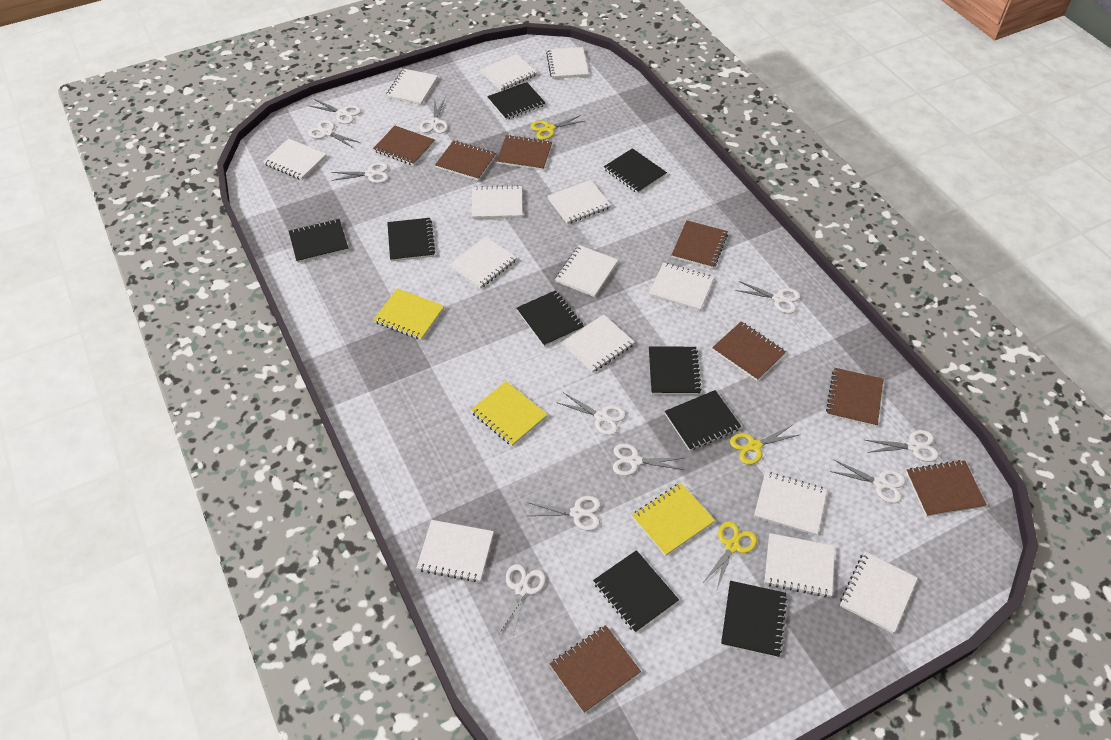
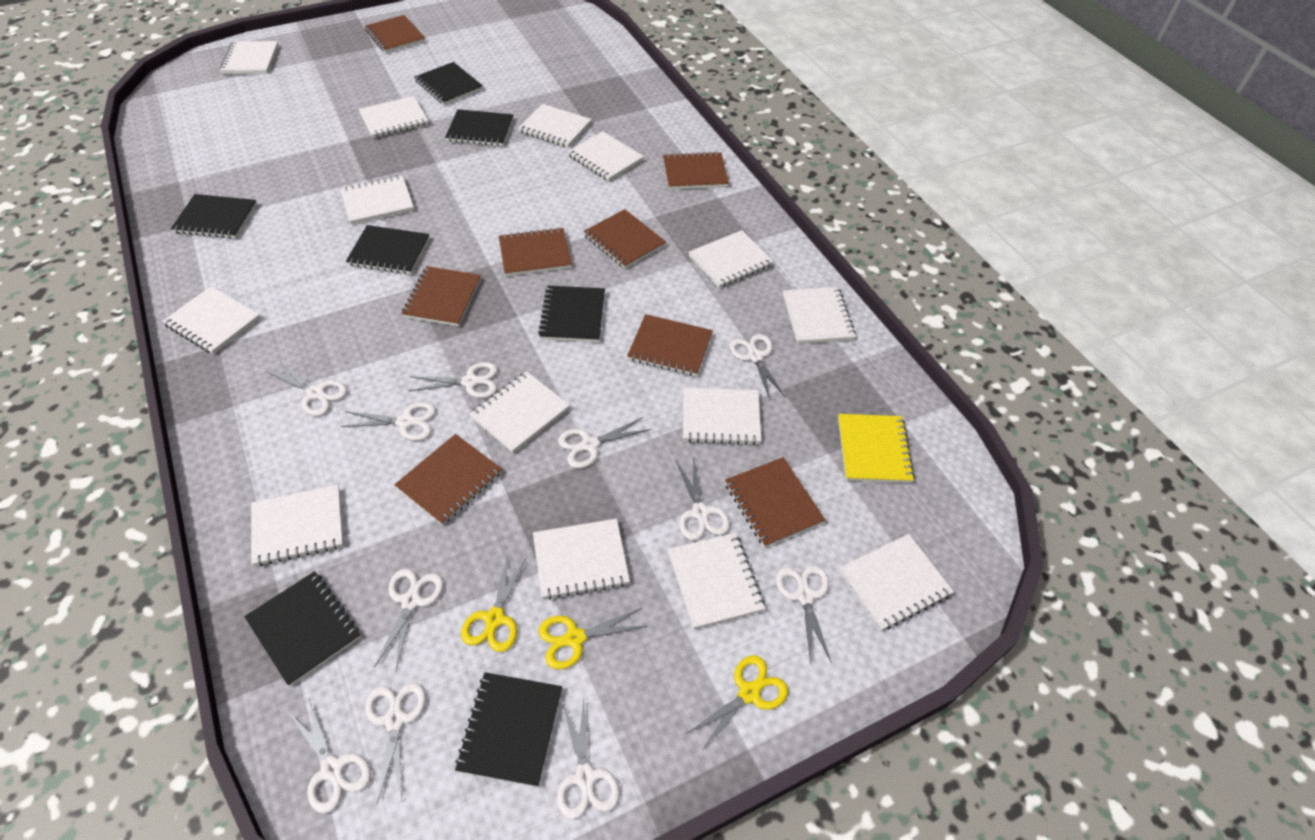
black notebook: [289,219,348,263] [387,218,435,262] [487,82,545,120] [517,290,584,347] [593,550,679,633] [604,148,667,193] [649,346,702,395] [664,390,742,451] [721,581,788,658] = 9 -> [171,194,257,239] [244,571,361,686] [346,225,429,274] [415,62,483,105] [445,109,513,146] [455,672,562,787] [538,286,605,342] = 7
yellow notebook: [373,288,444,340] [471,381,548,446] [632,483,715,556] = 3 -> [838,414,915,483] = 1

